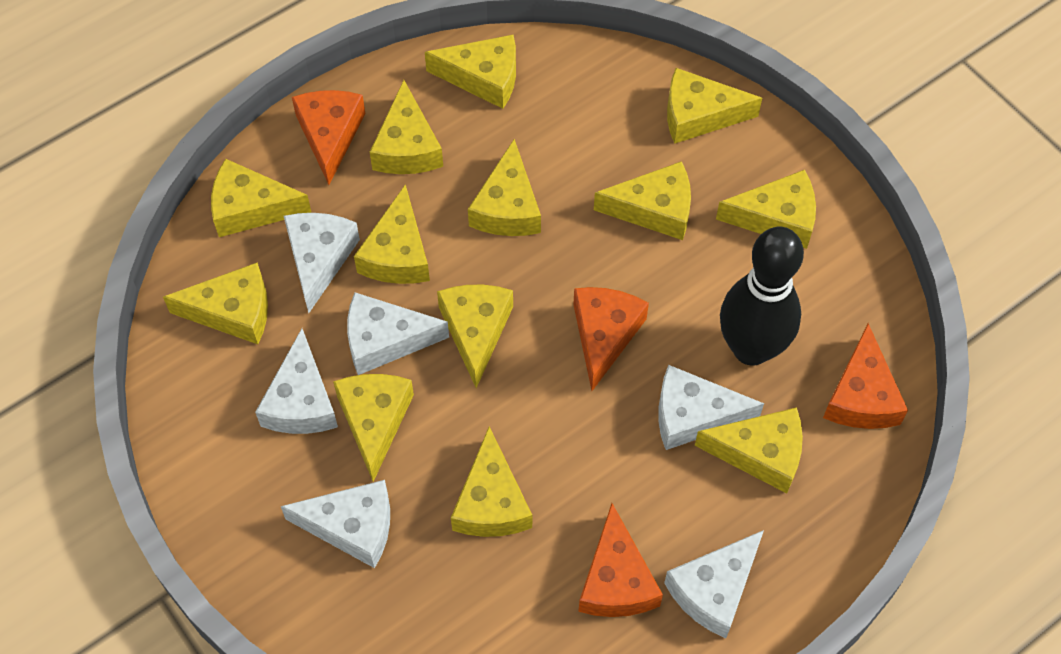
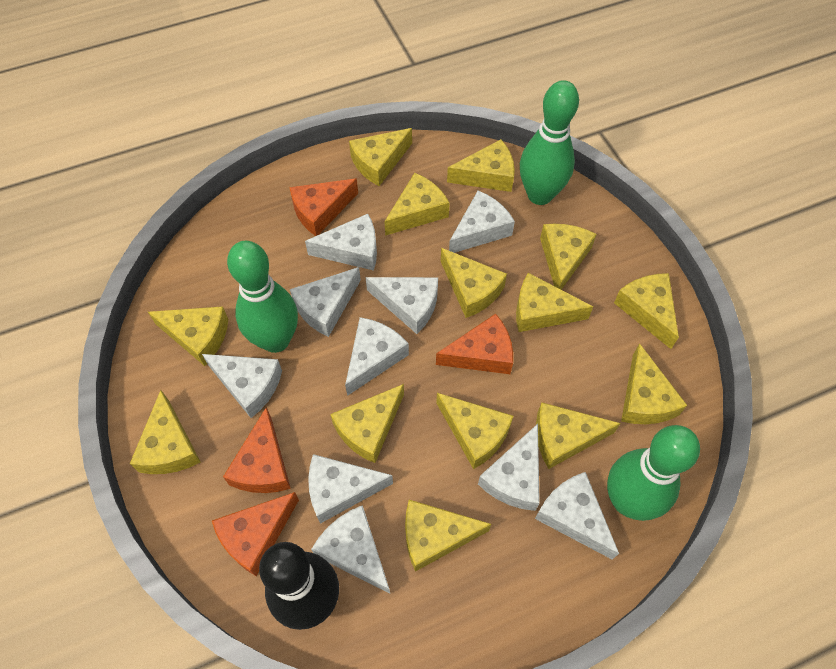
green bowling pin: none = 0 -> [227,241,298,353] [520,80,579,205] [607,425,700,521] = 3
white cheese: [255,329,338,434] [281,480,390,568] [284,213,360,313] [347,293,449,375] [658,365,764,450] [664,530,764,638] = 6 -> [202,354,282,418] [290,267,361,337] [305,214,377,271] [308,454,393,524] [311,505,390,594] [345,317,409,396] [366,277,438,334] [449,191,515,253] [478,424,540,511] [535,472,619,560] = 10
yellow cheese: [163,262,268,344] [211,159,311,237] [333,374,414,482] [354,184,430,284] [370,80,443,174] [425,35,516,109] [437,285,513,388] [451,426,532,537] [468,139,541,236] [594,161,691,240] [667,68,762,144] [695,407,803,493] [716,170,816,249] = 13 -> [130,390,201,474] [148,306,228,366] [330,384,404,463] [349,128,412,186] [384,173,450,236] [405,500,491,572] [436,393,513,469] [441,248,507,318] [447,139,515,192] [516,273,593,332] [536,402,621,469] [540,224,597,290] [614,273,679,349] [621,343,687,424] = 14

